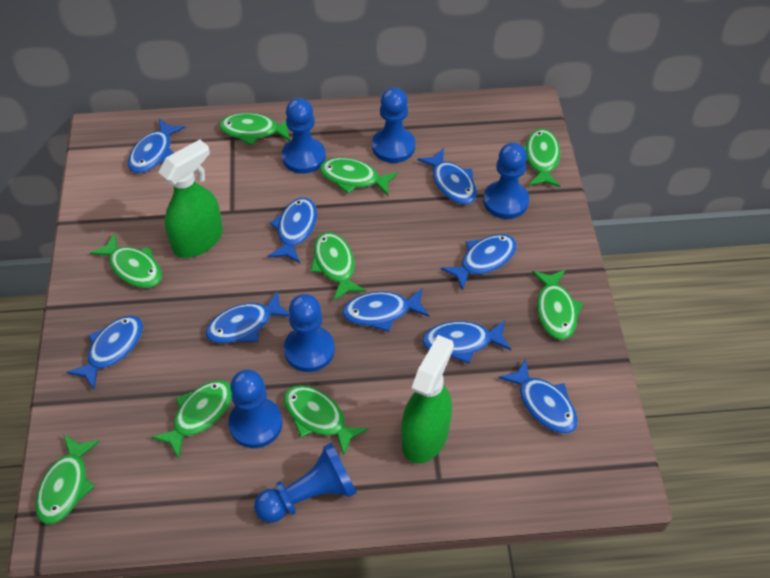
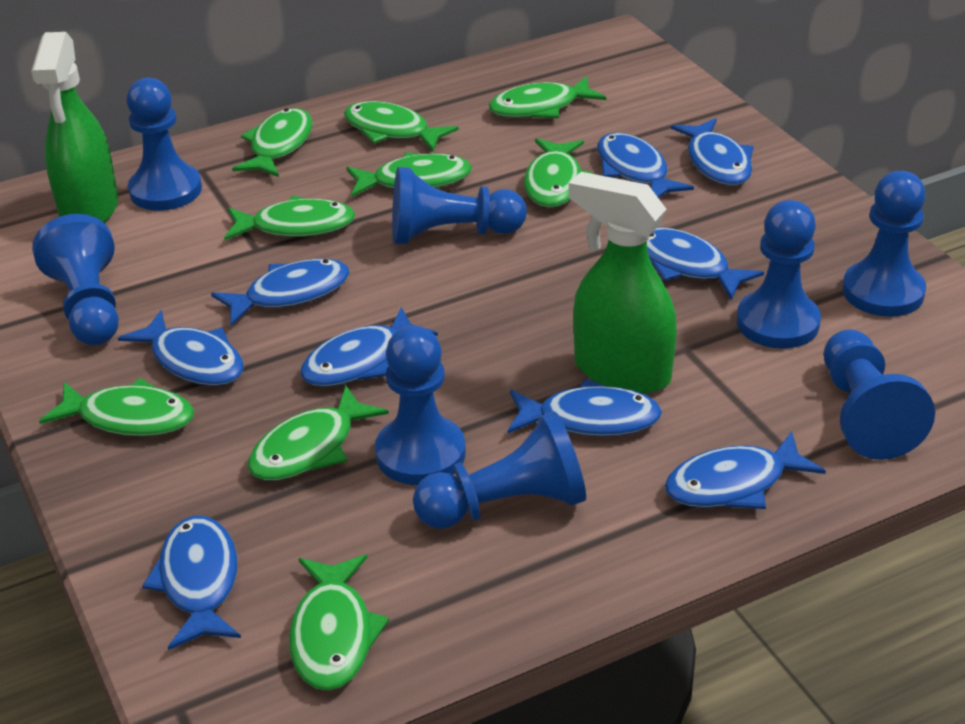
blue pawn: [228,370,282,448] [254,442,357,523] [282,98,326,174] [284,294,335,372] [372,88,415,163] [483,143,529,219] = 6 -> [32,214,119,345] [127,77,202,211] [375,326,466,485] [392,167,527,244] [413,412,586,529] [737,200,821,349] [824,329,935,460] [842,171,926,317] = 8

